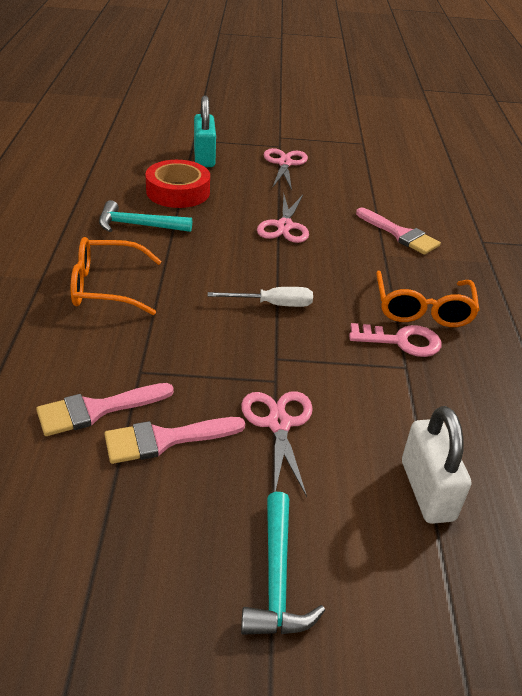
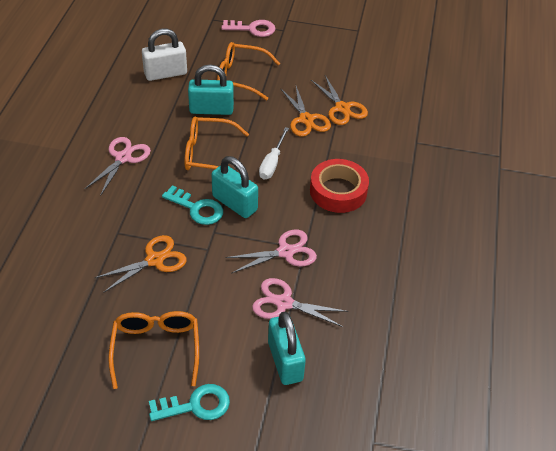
orange glasses: [71,237,162,315] [376,271,479,327] = 2 -> [108,311,199,389] [184,116,249,170] [217,42,280,100] = 3
orange scissors: none = 0 -> [95,235,187,293] [280,86,331,137] [311,76,368,125] = 3
pink brush: [36,383,174,436] [104,417,245,464] [356,208,441,255] = 3 -> none = 0
turquoise hammer: [99,200,192,232] [241,492,325,635] = 2 -> none = 0
turquoise key: none = 0 -> [149,384,230,421] [162,185,223,225] = 2
turquoise padlock: [194,95,216,167] = 1 -> [188,64,234,115] [211,156,258,218] [268,312,306,385] = 3

